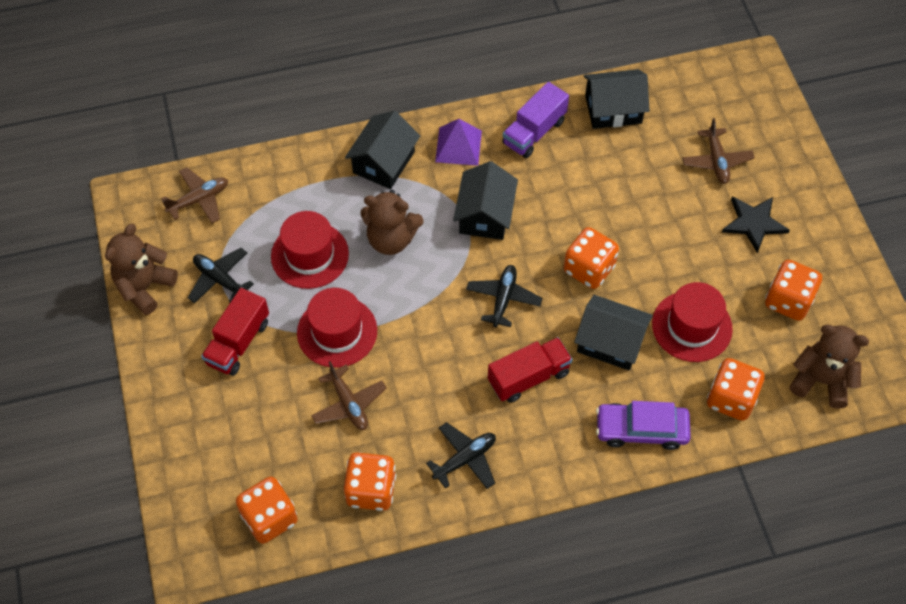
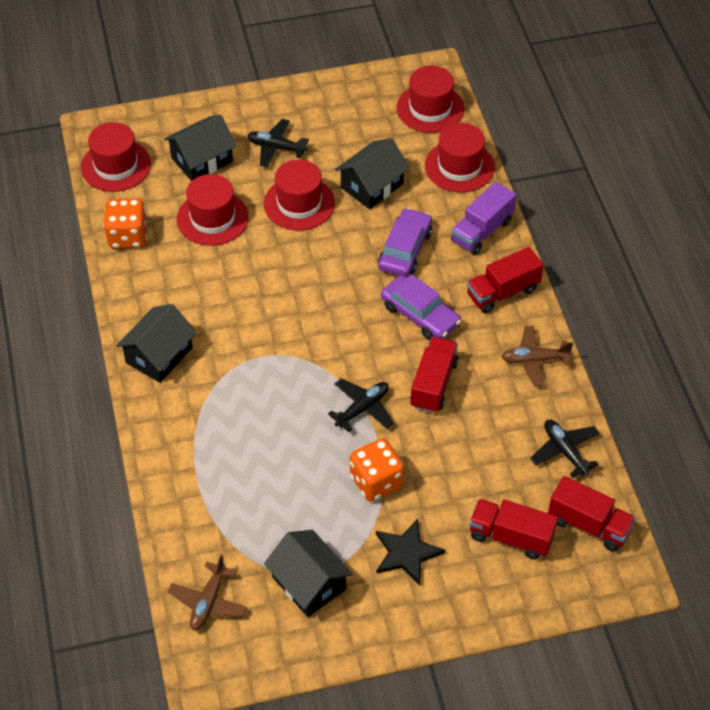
brown plane: [161,167,228,223] [311,361,387,430] [682,118,755,184] = 3 -> [168,555,248,630] [501,326,573,386] = 2
brown teddy bear: [105,224,178,315] [360,190,424,255] [789,325,869,409] = 3 -> none = 0
orange dice: [236,477,298,544] [344,452,396,511] [564,227,619,289] [707,358,765,421] [765,260,822,321] = 5 -> [103,198,147,249] [350,438,404,501] = 2
purple car: [596,401,691,450] = 1 -> [378,208,432,277] [381,274,461,340] = 2
purple pyramid: [435,119,482,166] = 1 -> none = 0
red hat: [271,211,349,289] [297,288,377,368] [652,282,733,362] = 3 -> [81,122,151,192] [177,174,249,246] [264,160,335,230] [397,66,464,133] [425,123,495,192] = 5
red truck: [201,288,269,376] [488,337,572,403] = 2 -> [410,337,459,413] [467,247,544,314] [469,499,558,559] [548,476,636,552] = 4

